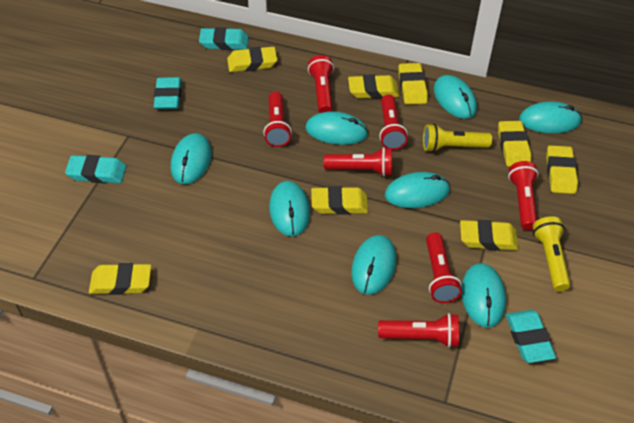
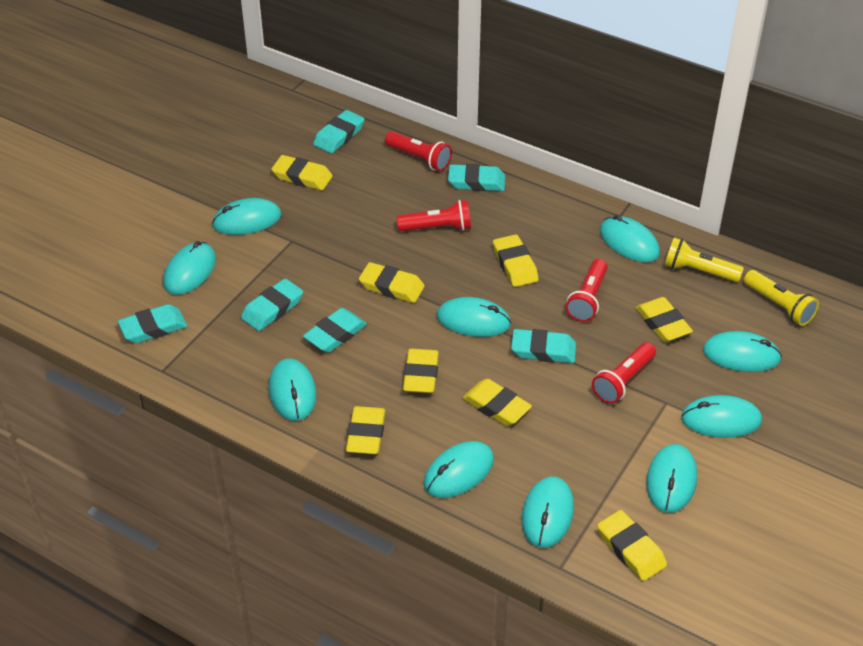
red flashlight: [263,92,292,147] [308,55,334,113] [323,147,392,176] [378,313,459,348] [379,94,408,150] [426,232,462,303] [508,161,538,230] = 7 -> [385,131,452,171] [397,200,471,231] [566,259,608,322] [592,342,656,404] = 4
turquoise eraser: [65,155,126,183] [154,77,181,109] [199,27,249,50] [506,310,556,363] = 4 -> [118,304,187,343] [241,279,303,331] [303,308,367,353] [313,110,365,153] [448,164,505,191] [511,329,576,363] = 6
turquoise mouse: [171,133,211,184] [269,181,310,236] [306,111,368,145] [351,235,396,295] [385,172,450,208] [434,75,477,119] [461,263,506,328] [519,101,582,133] = 8 -> [163,241,216,295] [212,198,281,235] [269,358,316,421] [423,441,494,498] [437,297,511,337] [521,477,574,548] [600,215,660,262] [646,444,697,513] [681,395,762,438] [703,331,782,372] = 10

